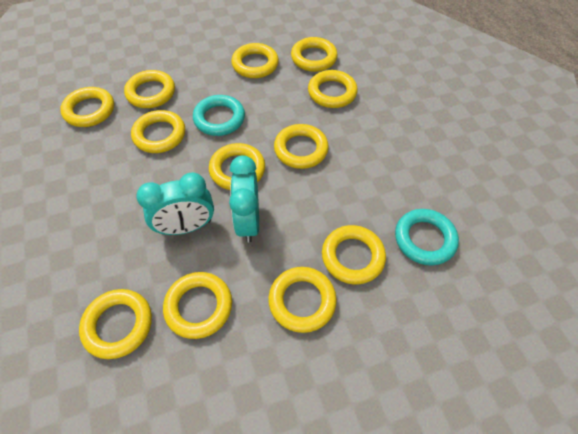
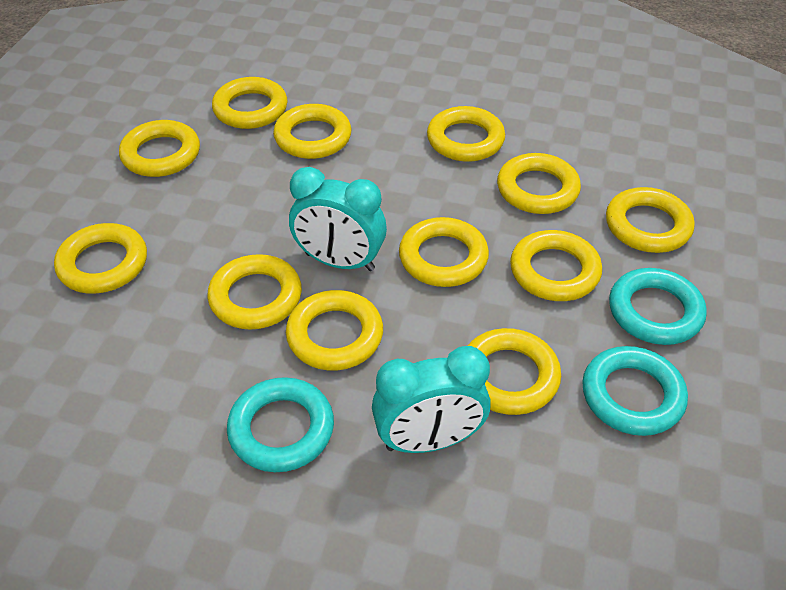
turquoise ring: [193,95,245,136] [395,209,459,266] = 2 -> [227,377,334,472] [582,346,688,436] [609,268,707,345] = 3

